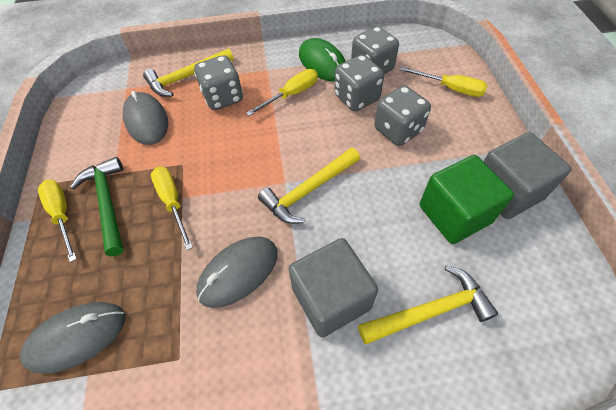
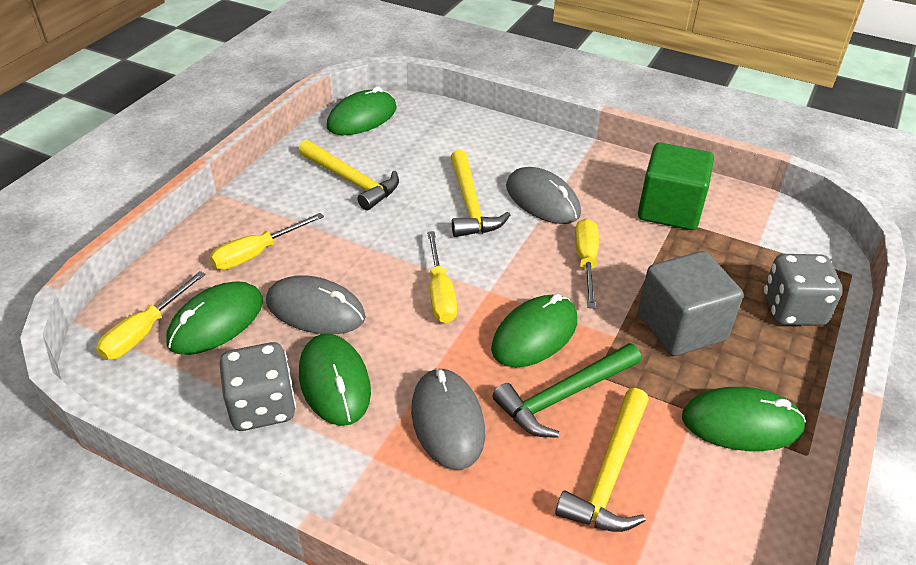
green mouse: [299,38,346,82] = 1 -> [166,281,263,355] [299,334,371,426] [327,86,397,135] [491,294,577,367] [682,387,806,451] = 5
grey cube: [289,238,378,337] [483,132,571,219] = 2 -> [638,251,743,356] = 1
grey dice: [194,55,243,110] [334,55,384,111] [351,26,399,74] [374,86,431,146] = 4 -> [219,342,296,431] [764,254,843,326] = 2

